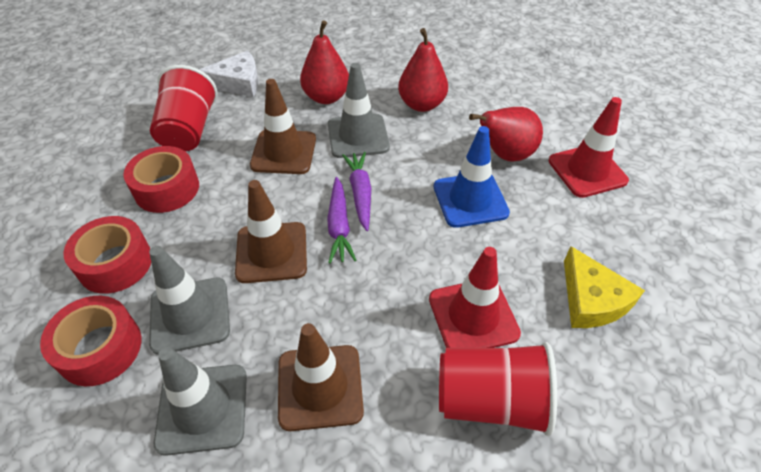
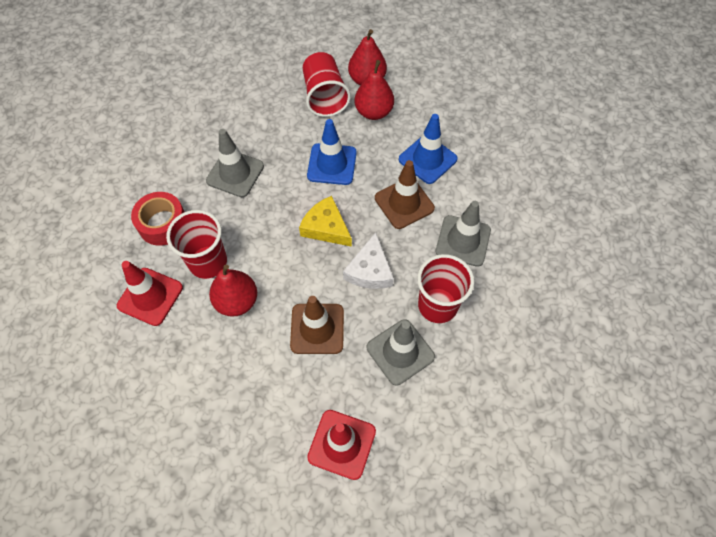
blue traffic cone: [434,126,510,228] = 1 -> [307,119,357,185] [399,114,458,184] = 2
brown traffic cone: [235,180,307,283] [250,79,316,174] [278,323,364,431] = 3 -> [290,296,344,354] [375,160,435,229] = 2
purple carrot: [327,177,356,263] [342,152,371,231] = 2 -> none = 0
red cup: [150,65,218,151] [439,342,557,436] = 2 -> [166,210,227,279] [303,52,351,117] [417,254,474,323] = 3
red tape: [40,296,142,386] [64,216,151,294] [124,146,199,213] = 3 -> [131,192,185,246] = 1

